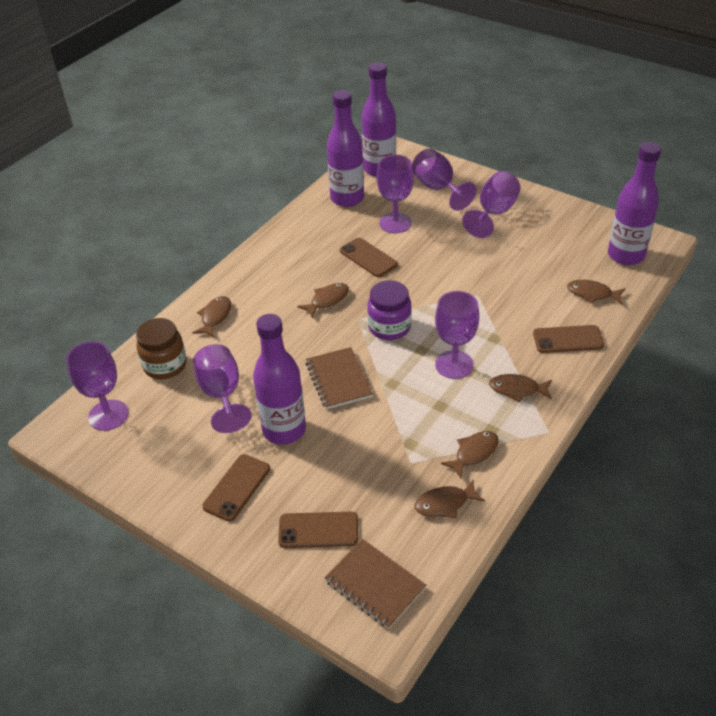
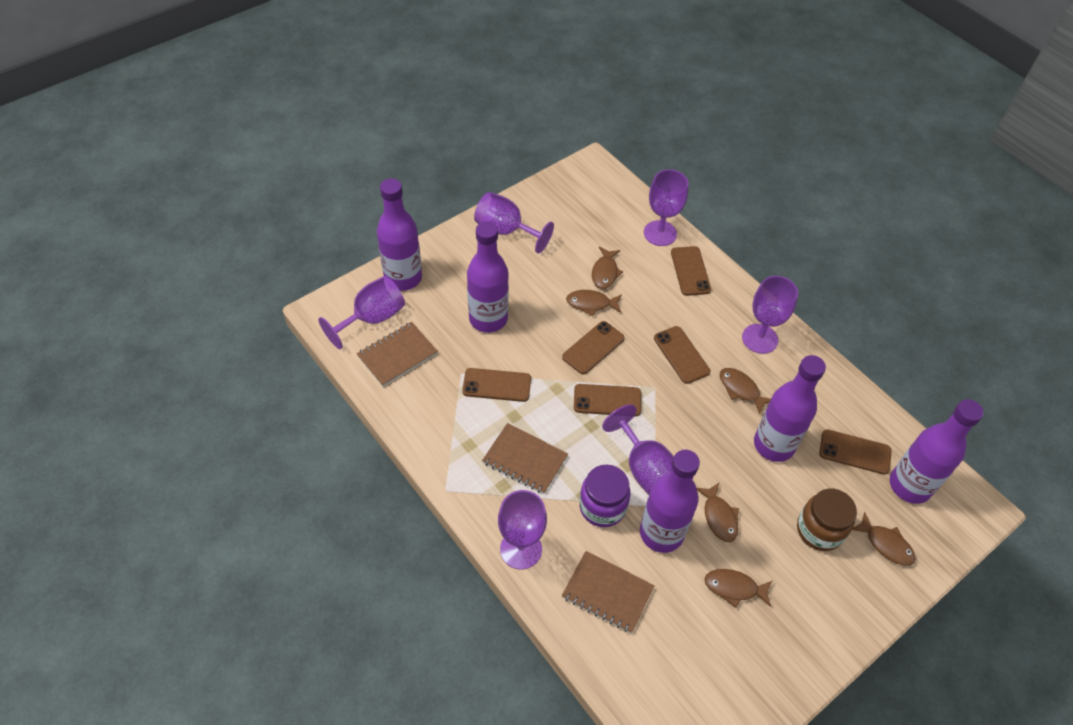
brown notebook: [306,347,373,409] [324,539,426,629] = 2 -> [357,322,438,386] [482,423,568,494] [562,551,655,633] = 3
brown phone: [202,454,270,521] [278,512,358,548] [340,238,398,277] [533,325,604,353] = 4 -> [462,368,531,402] [562,321,625,374] [574,384,641,416] [654,326,710,384] [671,246,711,296] [819,429,892,475] = 6
purple bottle: [253,314,306,445] [327,90,364,207] [362,62,396,177] [608,142,661,265] = 4 -> [377,178,422,291] [467,221,509,333] [640,450,700,553] [754,355,826,462] [890,399,984,504] = 5

